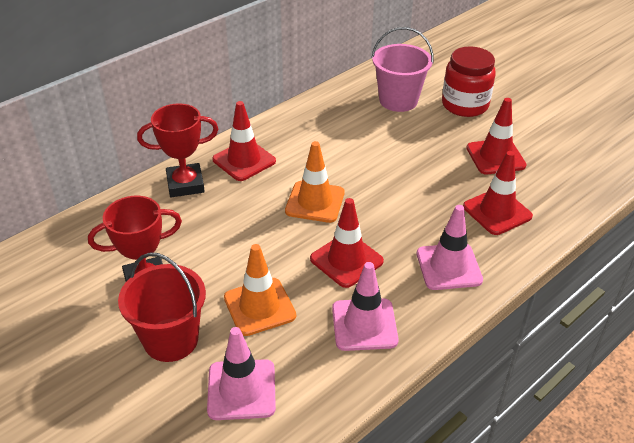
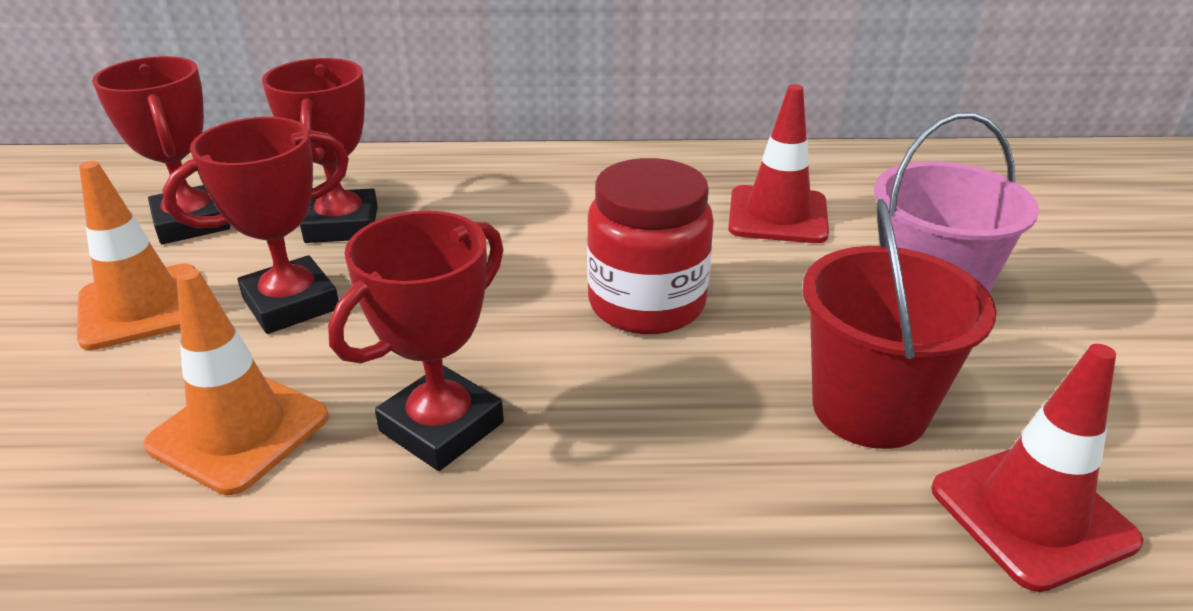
pink traffic cone: [207,327,276,420] [332,262,399,351] [417,205,483,290] = 3 -> none = 0
red traffic cone: [212,101,276,181] [310,198,384,288] [463,151,533,235] [466,98,527,174] = 4 -> [728,84,829,243] [931,344,1144,592] = 2
red trophy: [88,196,182,281] [137,103,218,197] = 2 -> [92,56,230,244] [162,117,349,334] [262,58,378,243] [328,211,504,471] = 4

